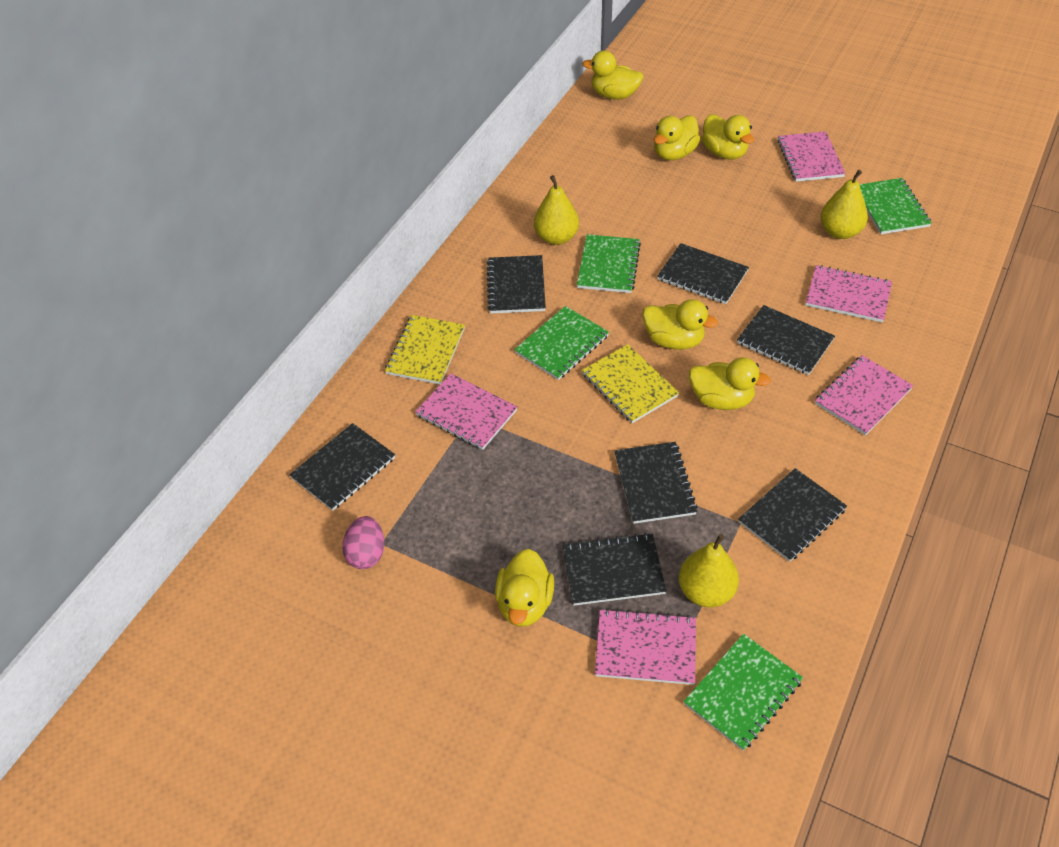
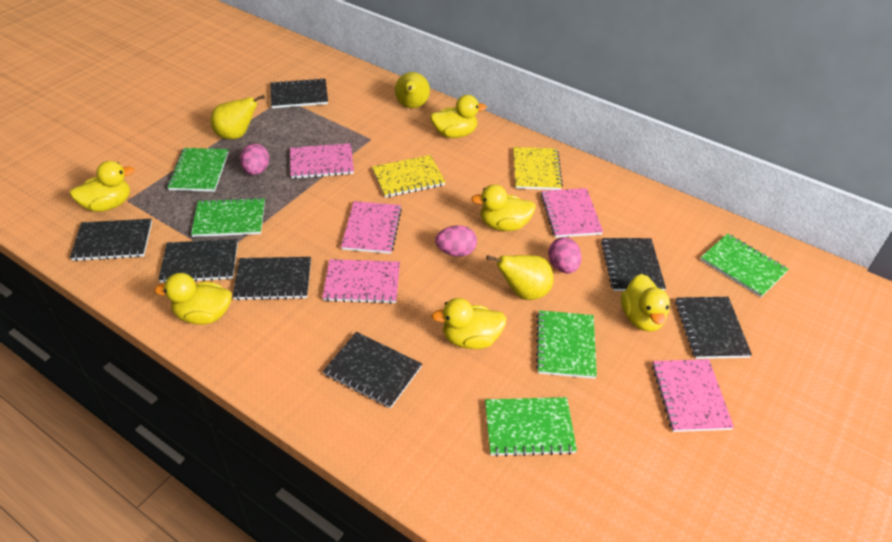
green notebook: [514,306,609,380] [577,234,641,293] [683,634,803,751] [860,178,932,234] = 4 -> [167,148,229,192] [191,197,265,237] [485,397,577,457] [536,310,597,379] [700,233,789,297] = 5
pink egg: [342,516,384,569] = 1 -> [240,144,269,175] [435,225,477,257] [548,237,582,273] = 3

